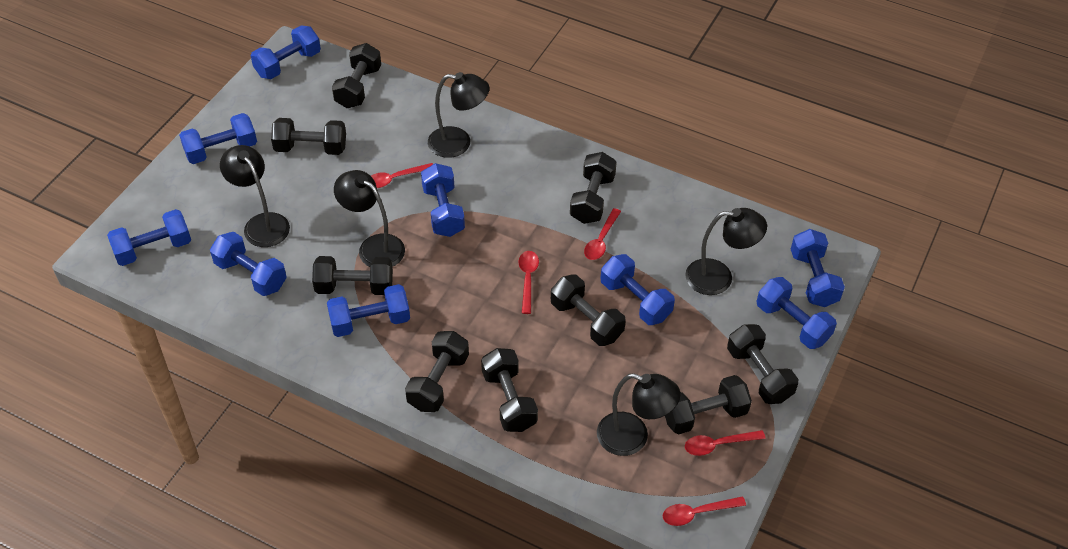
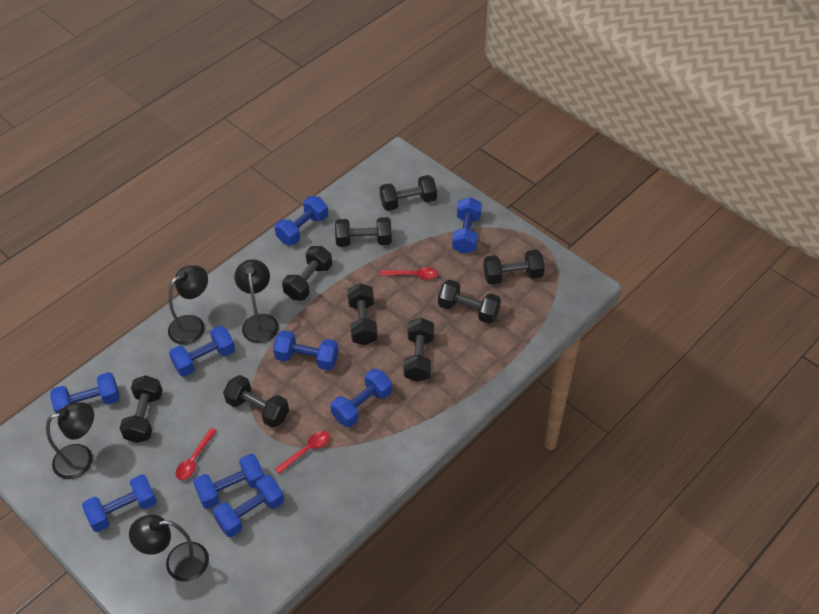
black lamp: [220,145,290,247] [334,170,405,267] [428,72,490,158] [597,373,680,456] [685,208,767,295] = 5 -> [46,402,94,479] [129,514,209,582] [168,265,208,345] [234,259,279,343] = 4
red spoon: [371,163,433,188] [518,251,539,314] [584,208,621,260] [663,496,746,526] [685,430,766,456] = 5 -> [176,428,217,480] [275,431,330,474] [380,267,438,280] = 3

